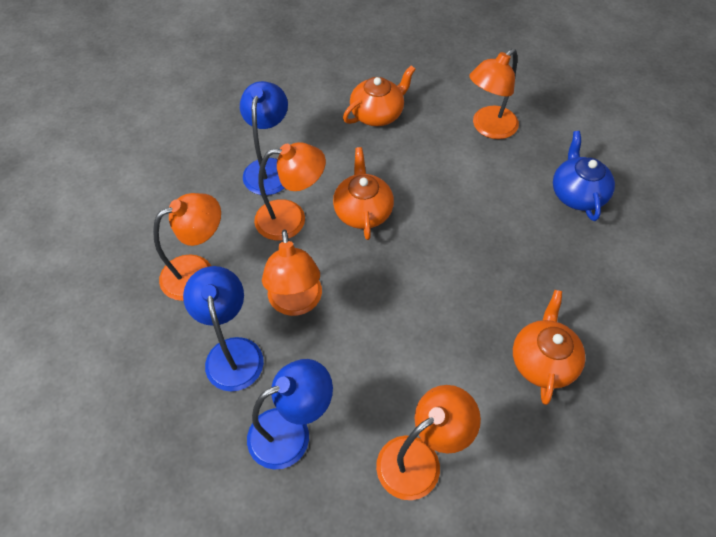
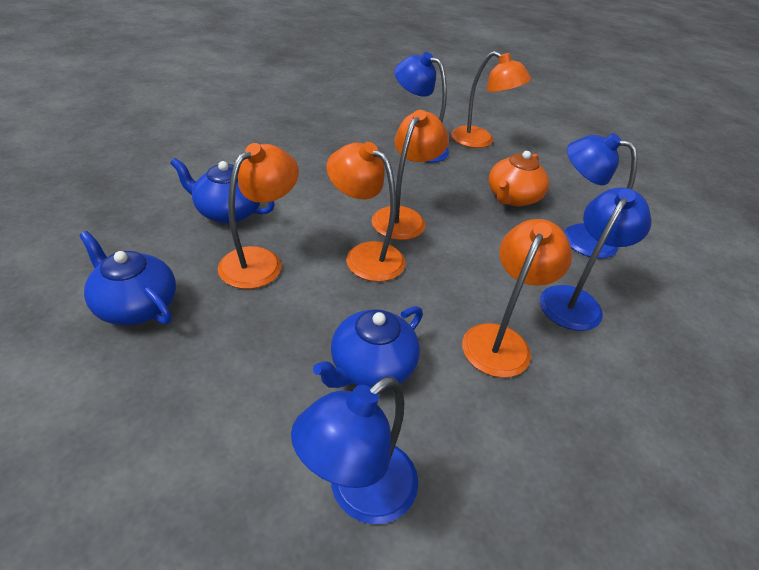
blue lamp: [183,266,264,391] [240,81,288,195] [247,359,333,470] = 3 -> [291,376,418,524] [394,52,449,162] [540,188,652,331] [564,133,637,259] = 4
blue teapot: [553,131,615,221] = 1 -> [79,231,176,325] [170,158,275,224] [313,306,423,389] = 3
orange teapot: [333,147,394,240] [343,65,416,126] [513,290,585,405] = 3 -> [489,151,549,207] = 1

